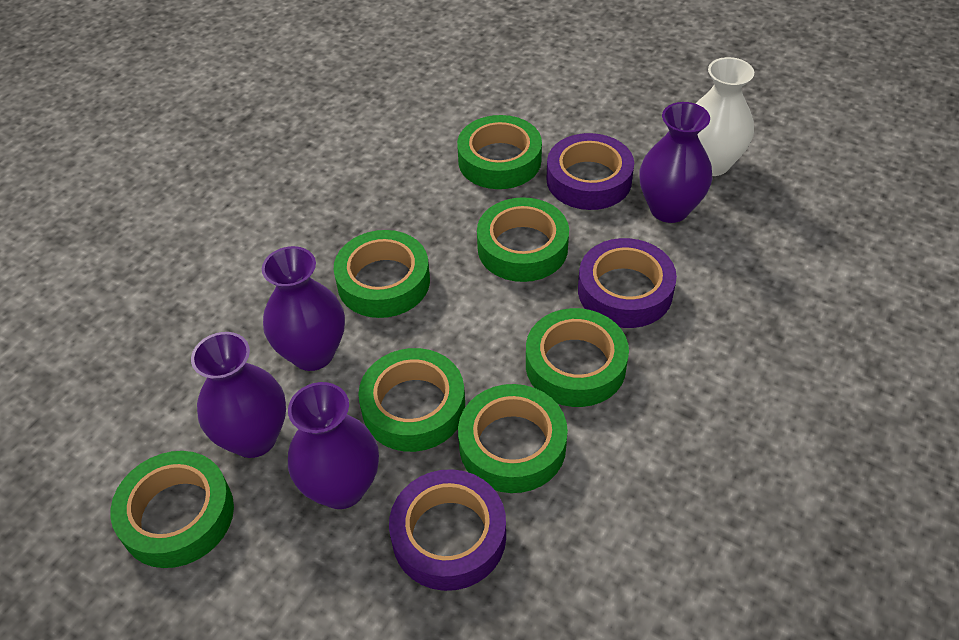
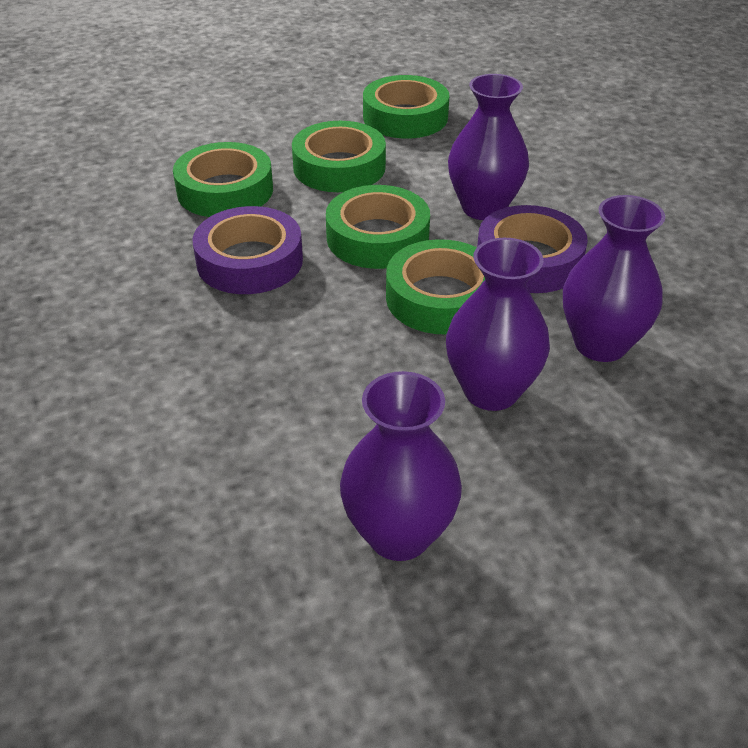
green tape: [110,451,234,568] [334,230,430,318] [358,348,465,452] [457,115,542,189] [458,384,568,493] [477,197,569,282] [526,308,629,407] = 7 -> [173,142,273,217] [292,121,386,192] [326,185,430,269] [363,75,449,138] [386,239,485,335] = 5
purple tape: [389,469,506,591] [547,133,634,210] [578,238,677,328] = 3 -> [192,206,303,294] [477,205,588,293] = 2
white vase: [696,57,754,176] = 1 -> none = 0

